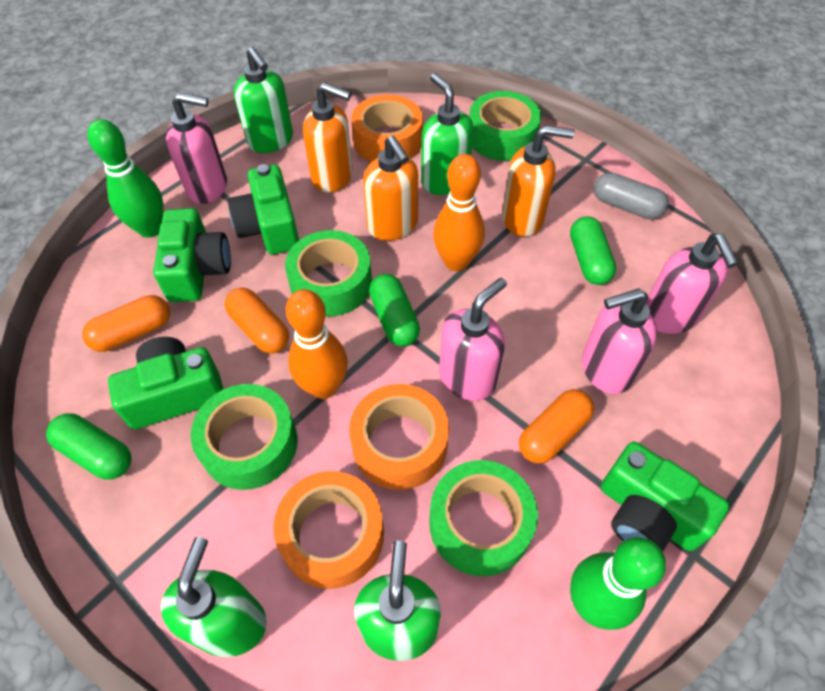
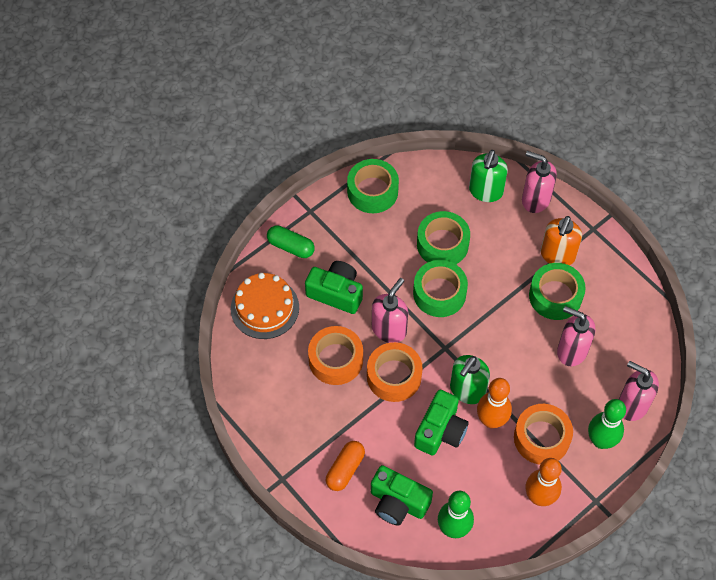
green camera: [108,337,223,429] [153,208,231,302] [228,164,299,255] [601,442,730,552] = 4 -> [305,261,363,314] [371,465,433,526] [414,390,469,456] = 3
green capsule: [46,413,131,480] [369,274,420,347] [570,216,616,285] = 3 -> [267,225,315,258] = 1
green soap dispenser: [161,537,267,657] [234,47,293,153] [354,541,441,661] [421,73,474,195] = 4 -> [450,355,490,404] [469,150,508,202] = 2
grey capsule: [594,172,669,219] = 1 -> none = 0
orange cake: none = 0 -> [231,273,299,339] = 1
orange capsule: [82,295,170,352] [225,288,289,354] [519,389,594,464] = 3 -> [326,441,365,491] = 1
orange soap dispenser: [303,82,353,193] [363,135,418,241] [502,125,574,237] = 3 -> [541,216,582,265] = 1

